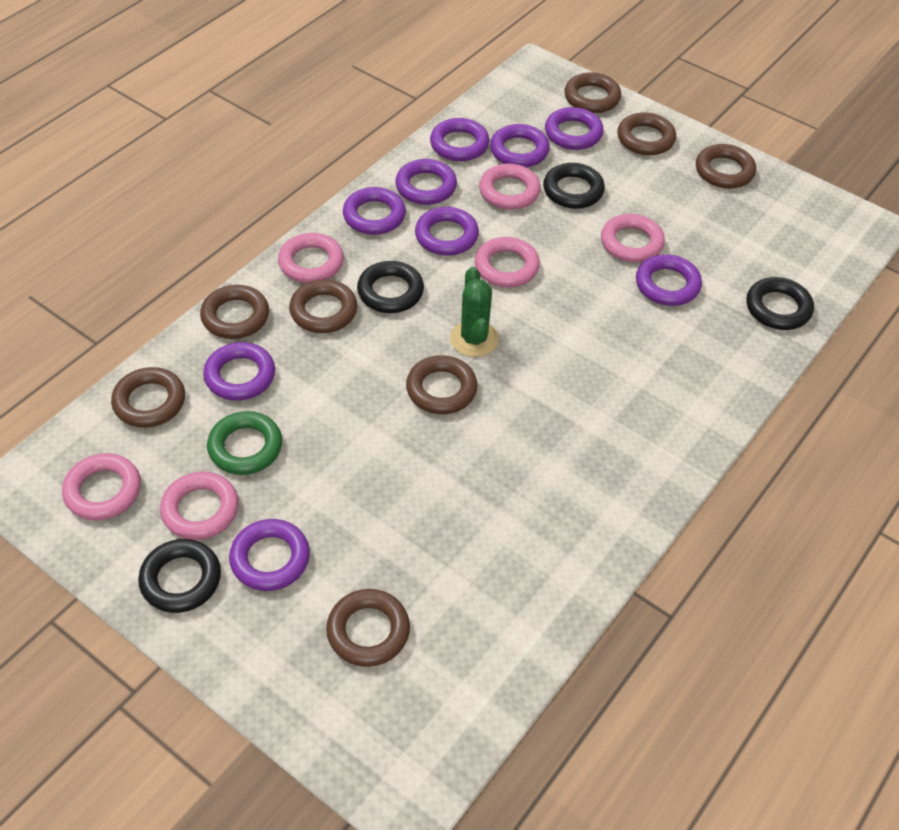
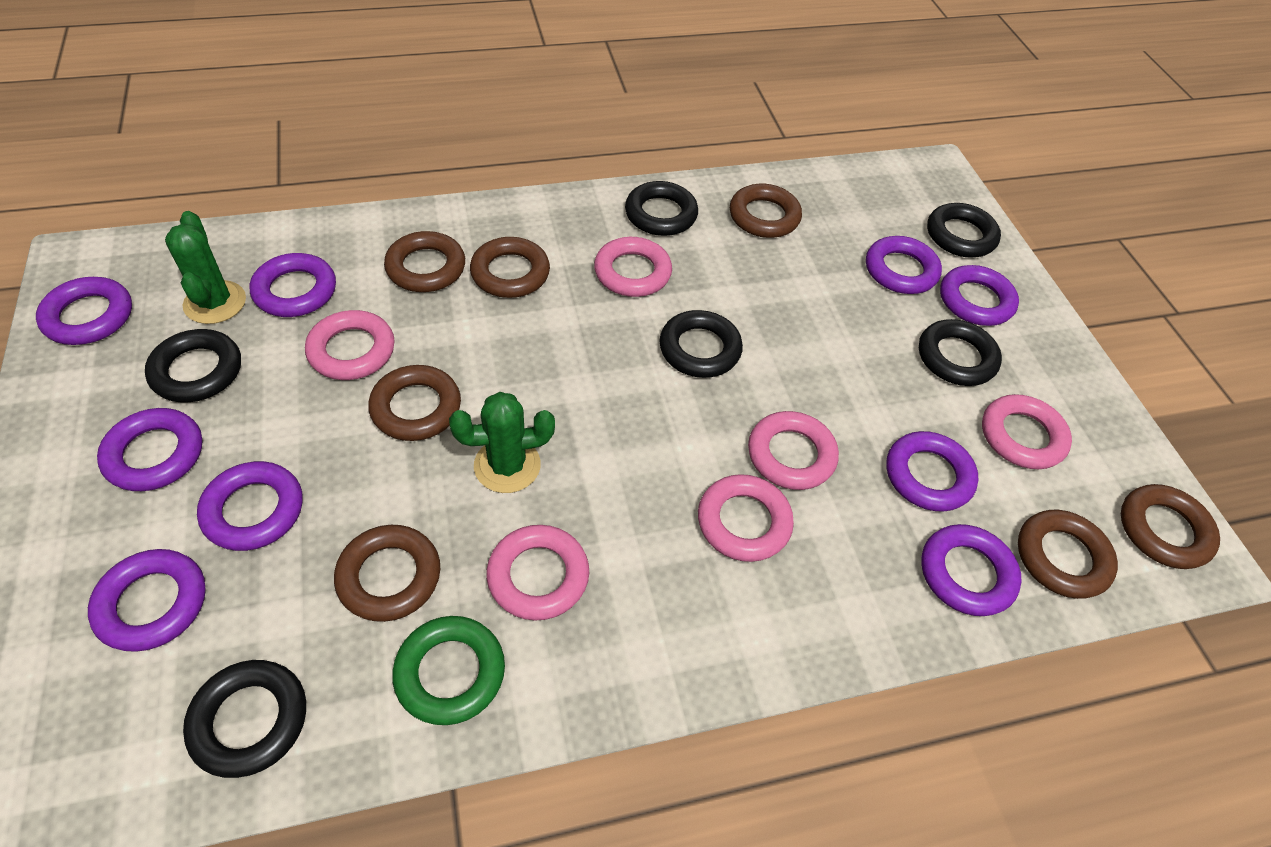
black ring: [138,539,221,613] [357,261,424,313] [543,163,605,209] [746,277,814,330] = 4 -> [145,329,241,402] [183,660,306,778] [625,181,698,236] [660,310,743,378] [919,319,1002,386] [927,203,1001,258] = 6
brown ring: [111,367,185,428] [200,285,269,339] [289,279,357,333] [326,589,410,667] [406,355,478,414] [564,72,621,113] [617,112,676,155] [696,144,756,188] = 8 -> [334,525,440,622] [368,365,461,441] [384,231,465,292] [470,237,550,298] [730,184,802,238] [1018,510,1118,599] [1121,484,1220,569] = 7
green cactus: [450,267,499,357] = 1 -> [165,211,246,324] [449,392,555,493] = 2

